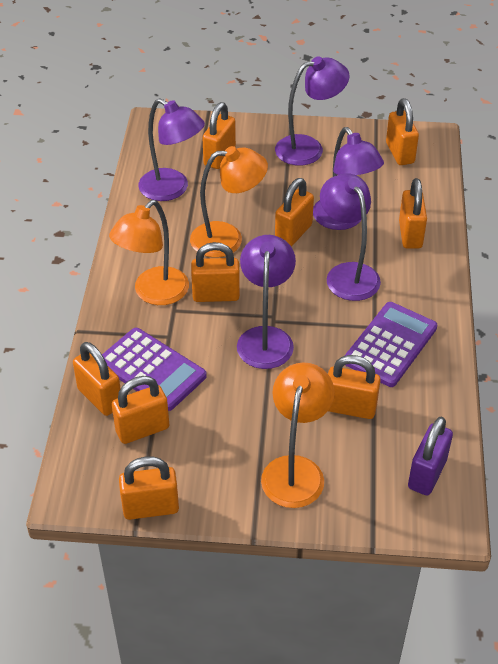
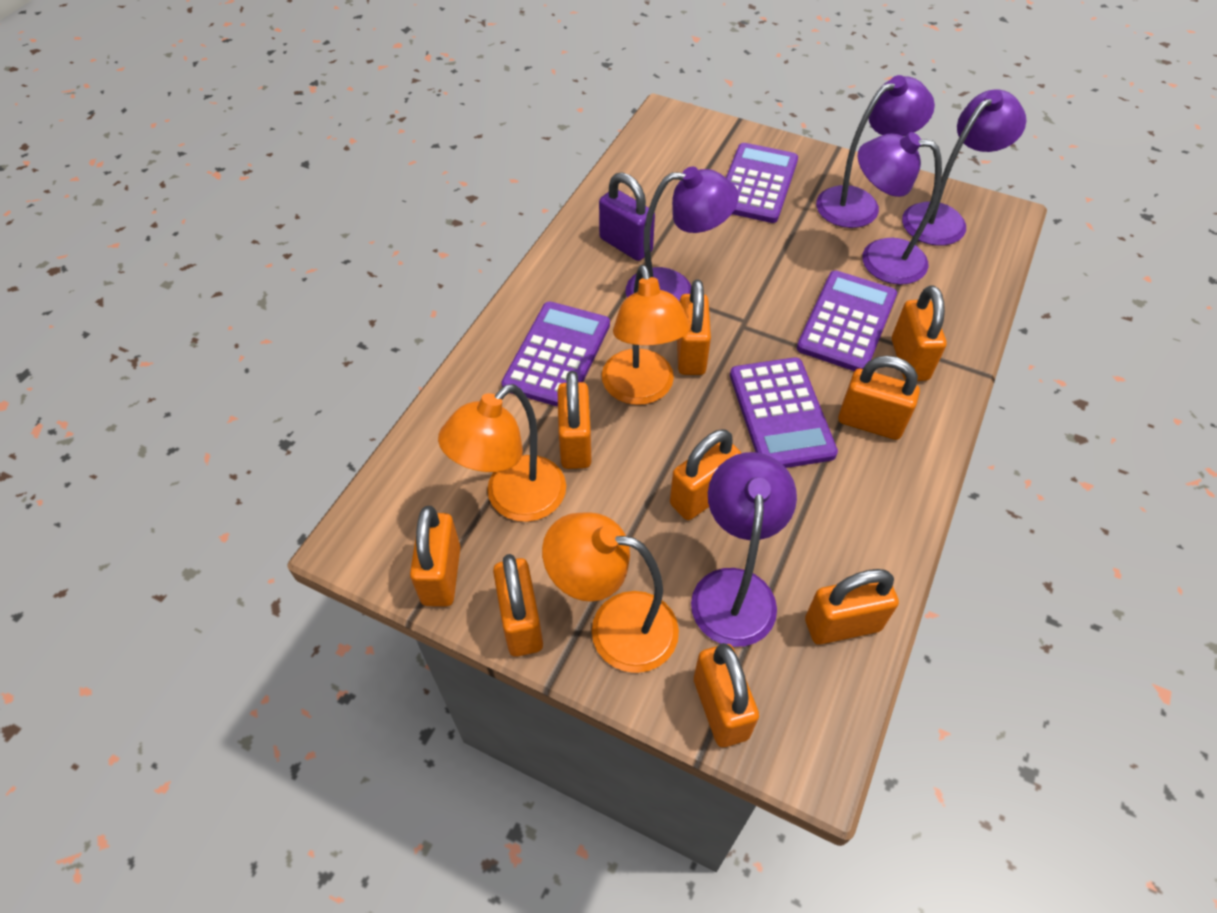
purple calculator: [102,328,207,411] [344,302,437,387] = 2 -> [501,301,610,407] [726,143,798,223] [730,357,838,468] [797,271,897,371] = 4

